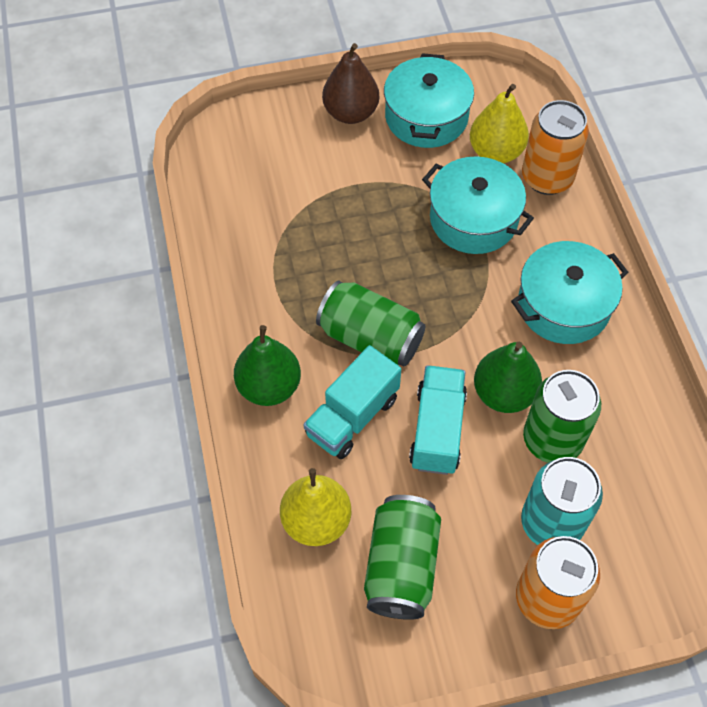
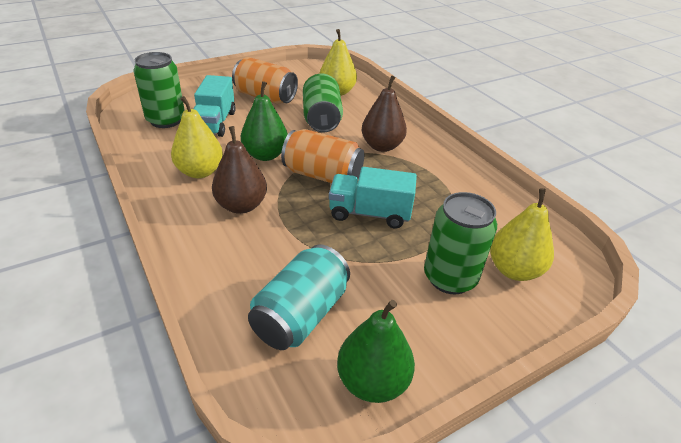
brown pear: [322,43,379,124] = 1 -> [212,126,267,214] [362,75,407,152] = 2
turquoise pot: [384,53,474,148] [422,156,534,254] [511,241,629,344] = 3 -> none = 0
yellow pear: [280,468,351,546] [470,84,529,163] = 2 -> [171,96,223,178] [319,29,357,96] [490,188,554,281] = 3

